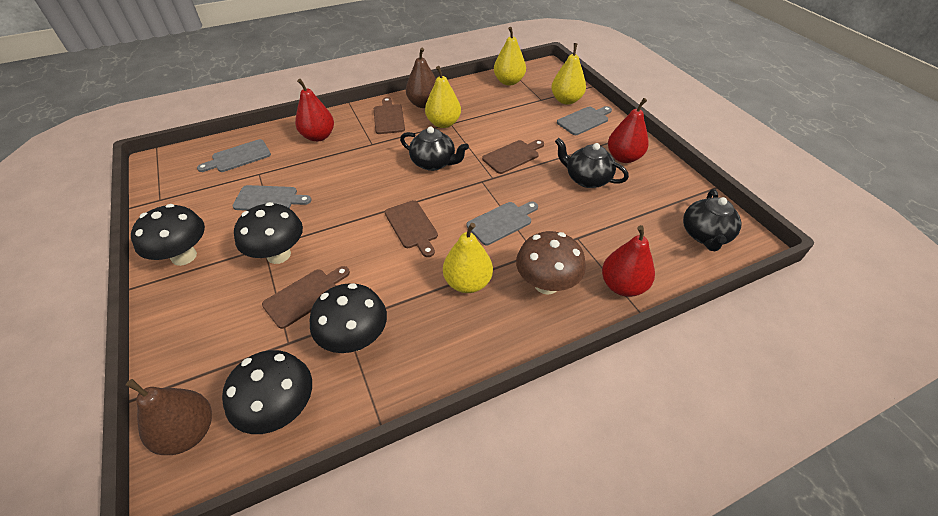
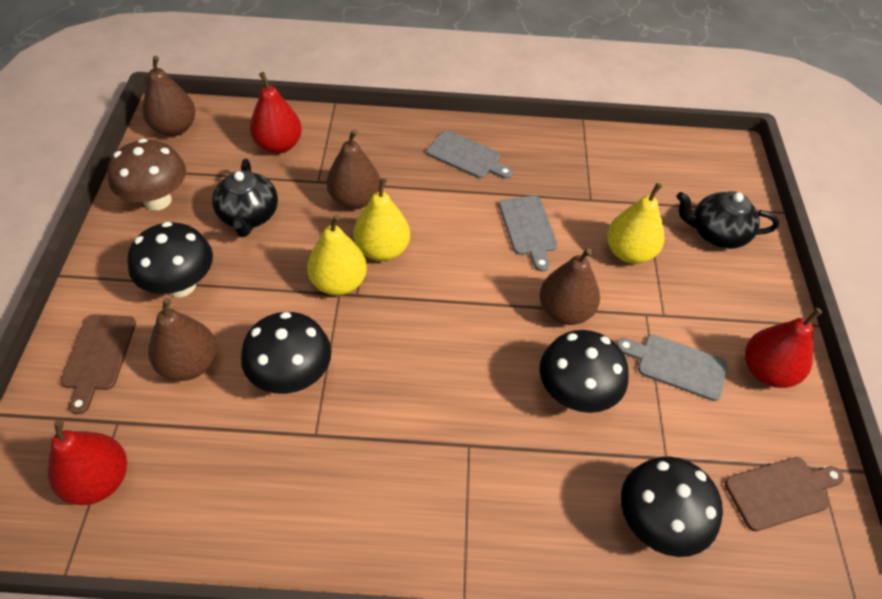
black teapot: [400,126,469,171] [555,138,629,188] [683,189,741,251] = 3 -> [212,159,278,237] [676,191,779,249] = 2
brown cutting board: [262,266,350,329] [374,97,405,134] [385,200,438,257] [482,140,544,174] = 4 -> [61,314,136,414] [725,457,844,531] = 2
brown pear: [126,379,212,455] [406,48,436,108] = 2 -> [142,56,195,136] [148,298,216,381] [326,129,380,209] [539,248,600,325] = 4
grey cutting board: [197,139,271,172] [232,185,312,211] [467,202,538,245] [557,106,612,135] = 4 -> [426,130,513,179] [499,196,558,271] [617,334,728,401] = 3
yellow pear: [425,66,461,128] [443,223,493,293] [494,27,526,86] [551,43,586,105] = 4 -> [307,214,367,296] [353,178,410,261] [607,183,664,264] = 3

